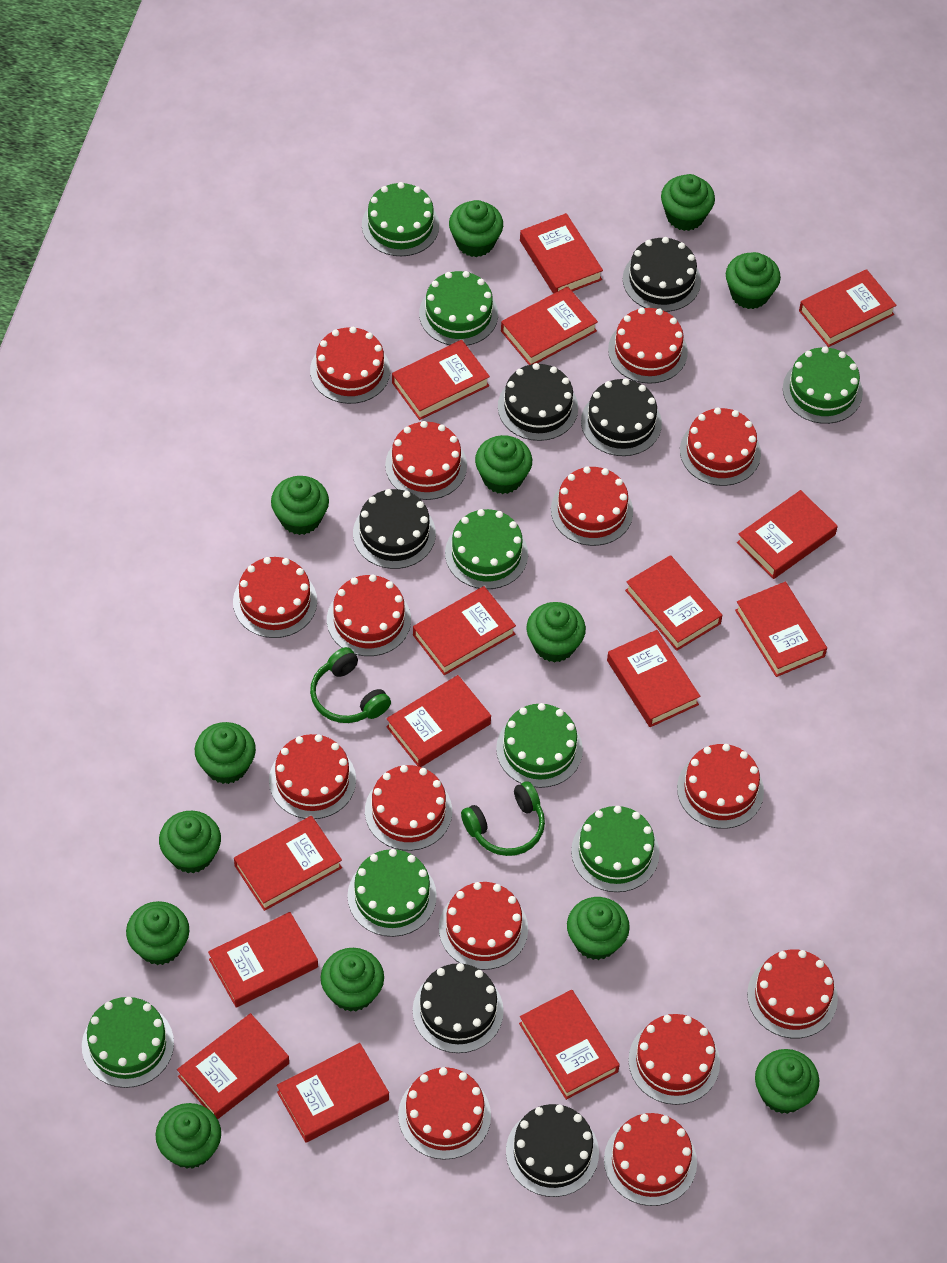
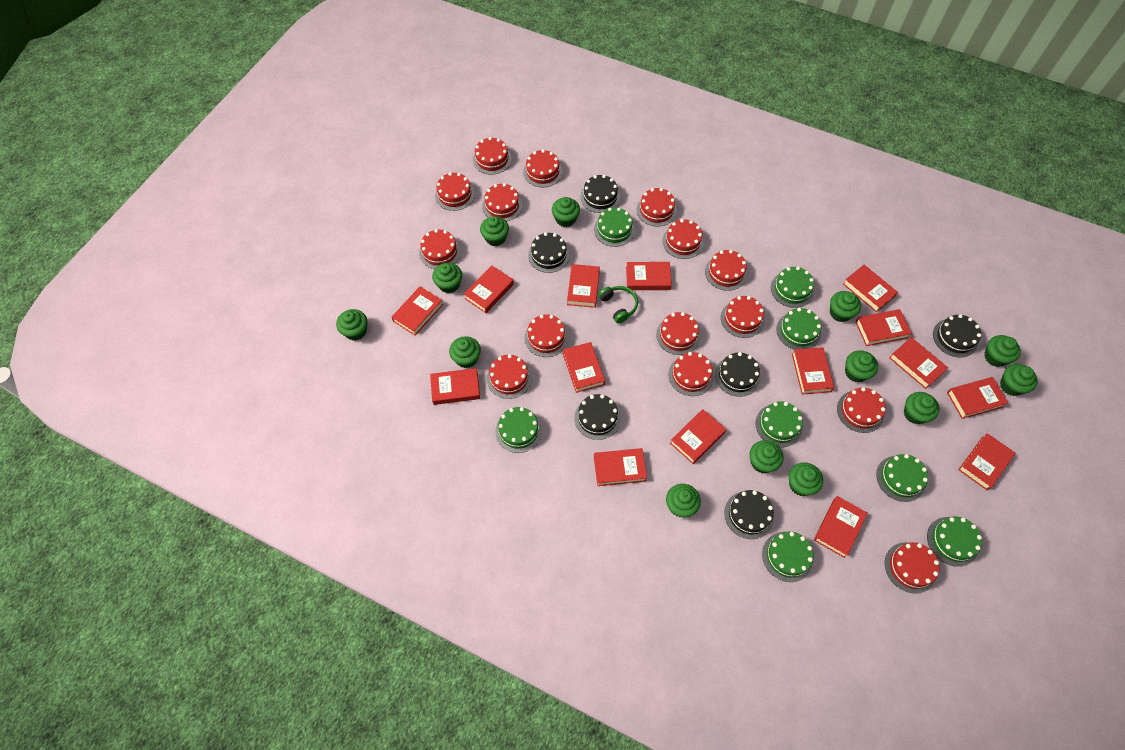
green headphones: [310,647,391,723] [461,781,545,856] = 2 -> [598,286,638,324] = 1

